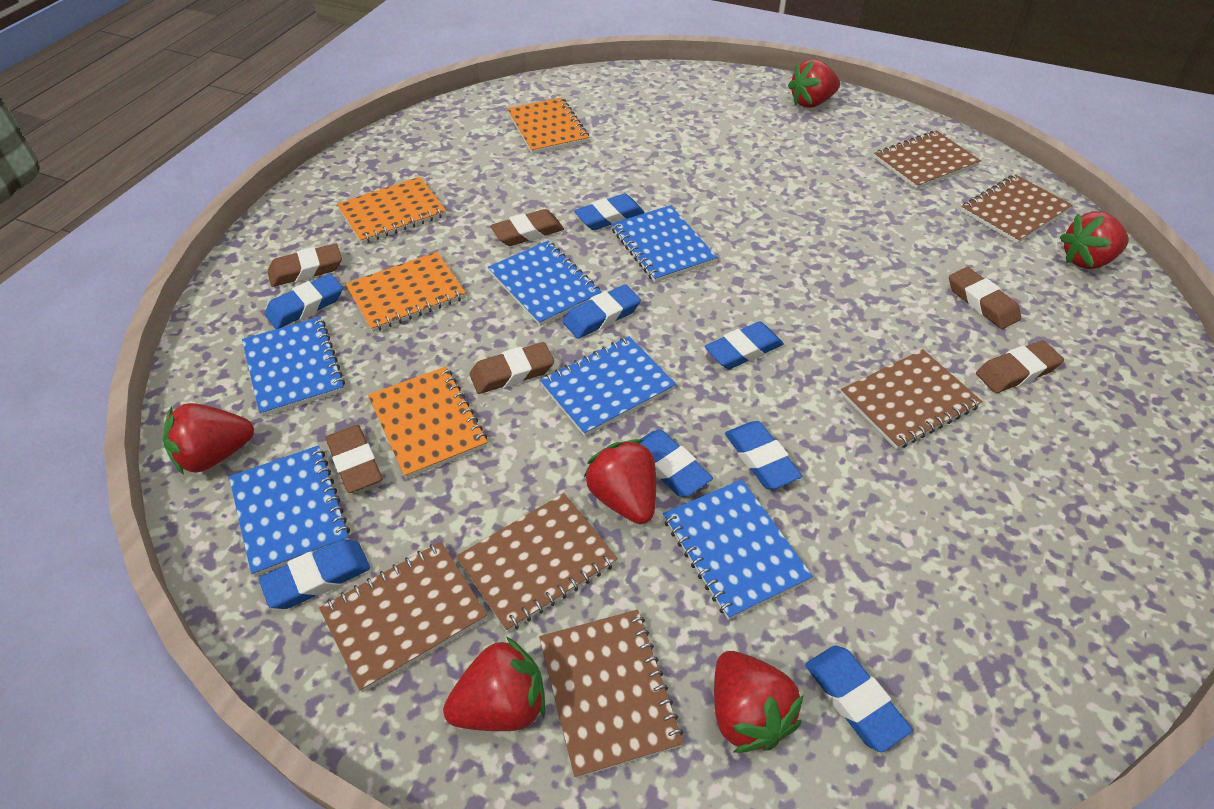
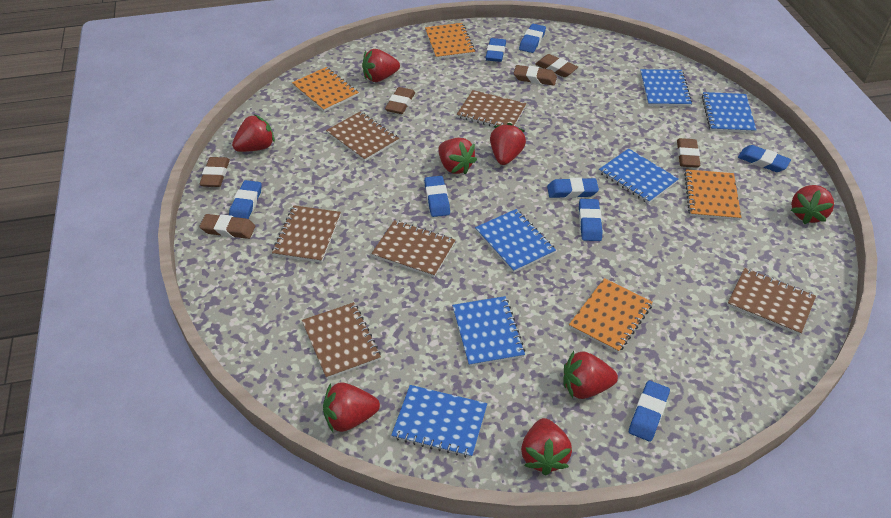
red strawberry: [163,403,254,475] [443,636,546,731] [584,439,656,524] [714,651,804,753] [788,59,840,108] [1060,211,1129,269] = 6 -> [232,114,275,152] [323,382,380,432] [362,49,400,82] [438,138,477,175] [490,123,526,165] [521,418,572,476] [563,351,618,399] [791,185,834,224] = 8

